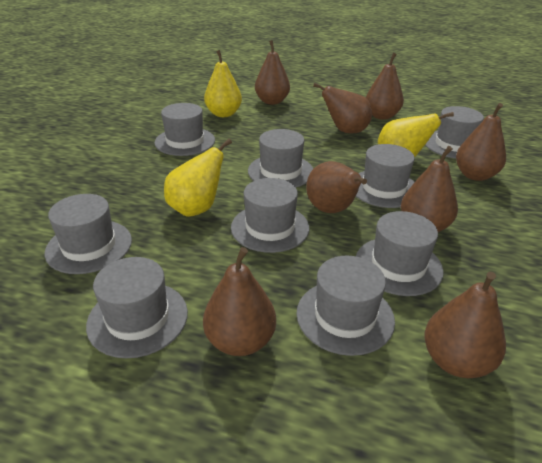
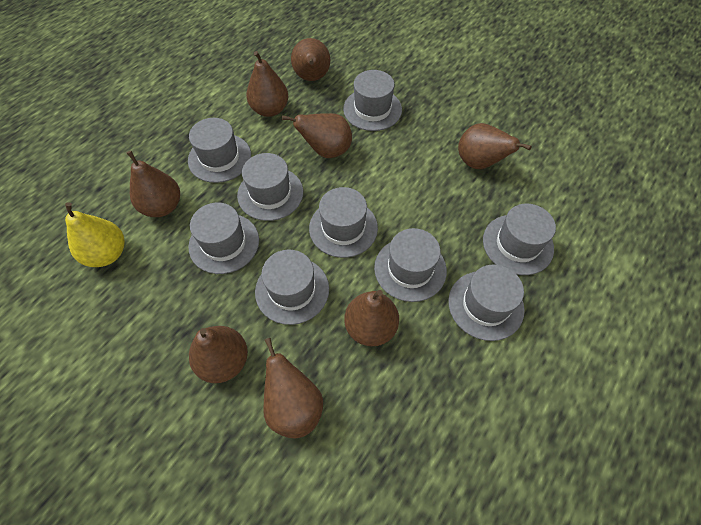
yellow pear: [164,139,232,217] [204,50,242,117] [378,112,454,157] = 3 -> [65,202,125,267] = 1

